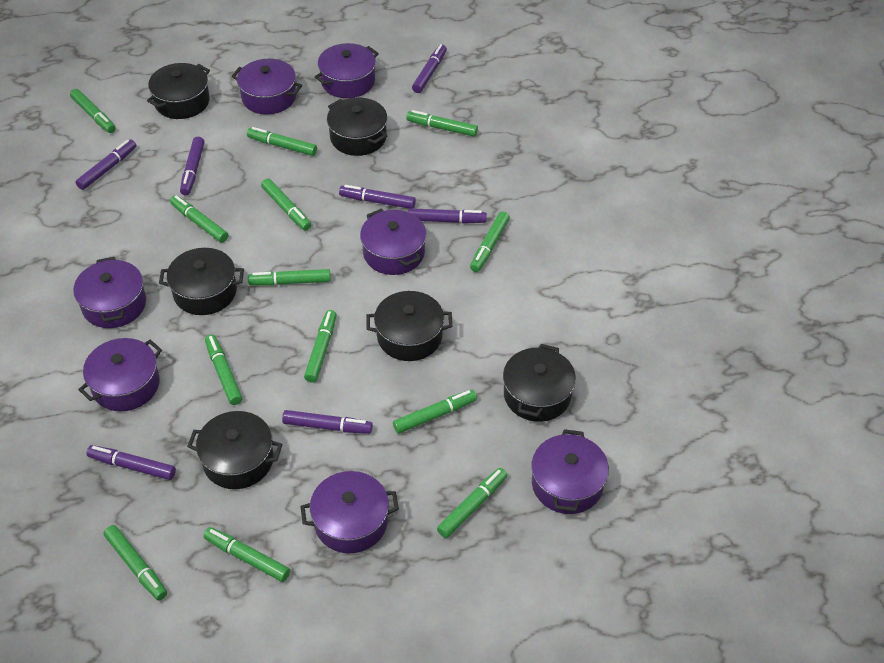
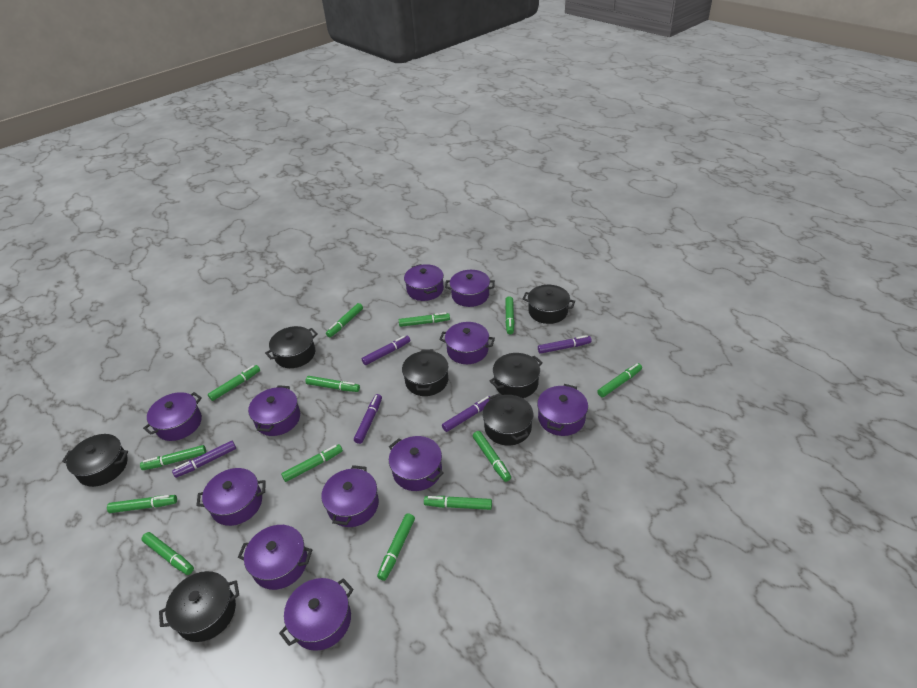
black pot: [147,63,210,119] [159,248,244,315] [187,411,282,489] [327,97,387,156] [366,291,452,361] [503,344,576,422] = 6 -> [62,434,128,487] [159,571,239,642] [265,326,318,368] [402,349,448,396] [483,393,533,446] [490,353,543,398] [523,285,575,324] = 7
purple marker: [76,139,136,190] [87,445,176,480] [180,137,205,196] [282,410,373,434] [339,185,416,209] [408,208,487,224] [412,44,447,93] = 7 -> [172,441,236,478] [354,394,382,444] [362,335,410,365] [442,396,491,432] [538,335,592,354] = 5
purple pot: [73,257,146,328] [78,338,162,412] [232,59,302,115] [300,471,399,553] [315,43,379,98] [360,209,426,275] [531,429,609,514] = 7 -> [143,392,202,441] [196,468,266,526] [238,525,312,590] [248,385,300,436] [279,578,354,651] [321,465,379,527] [389,436,444,491] [404,264,444,301] [439,322,495,364] [445,270,495,307] [537,384,588,436] = 11

